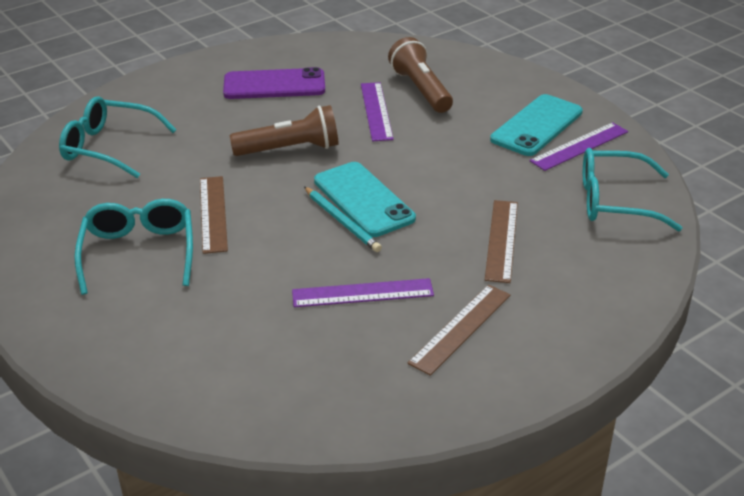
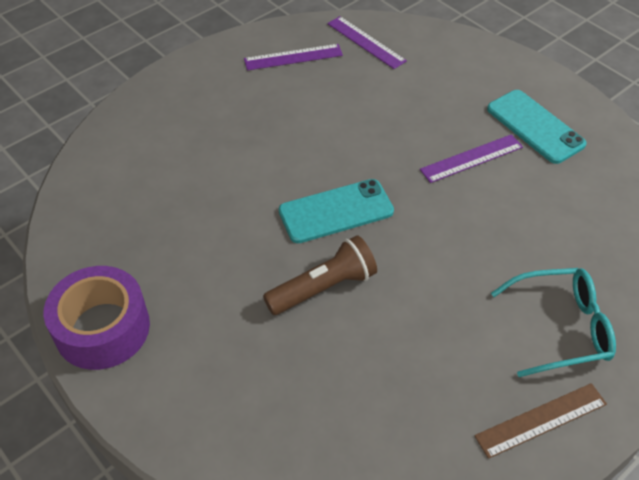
brown flashlight: [229,105,338,156] [388,37,453,113] = 2 -> [263,235,377,315] = 1
brown ruler: [200,176,228,254] [407,285,511,376] [485,200,518,283] = 3 -> [474,383,607,459] = 1
purple phone: [223,67,325,99] = 1 -> none = 0
purple tape: none = 0 -> [44,266,150,370] = 1
turquoise glasses: [59,96,176,178] [74,199,193,295] [583,148,682,231] = 3 -> [491,268,616,377] = 1
turquoise pencil: [304,187,382,252] = 1 -> none = 0

